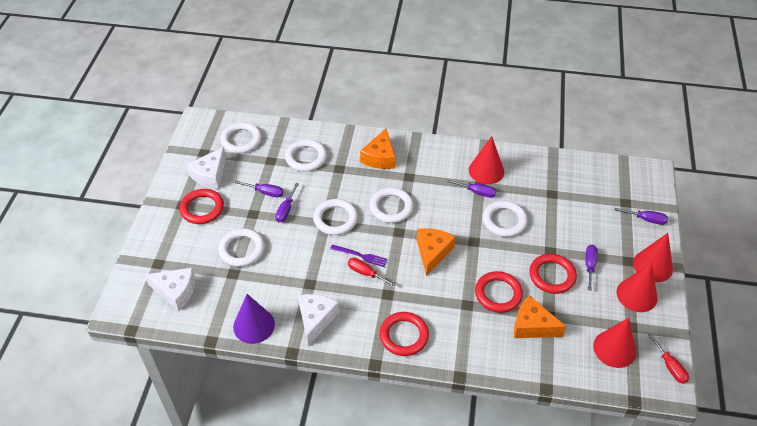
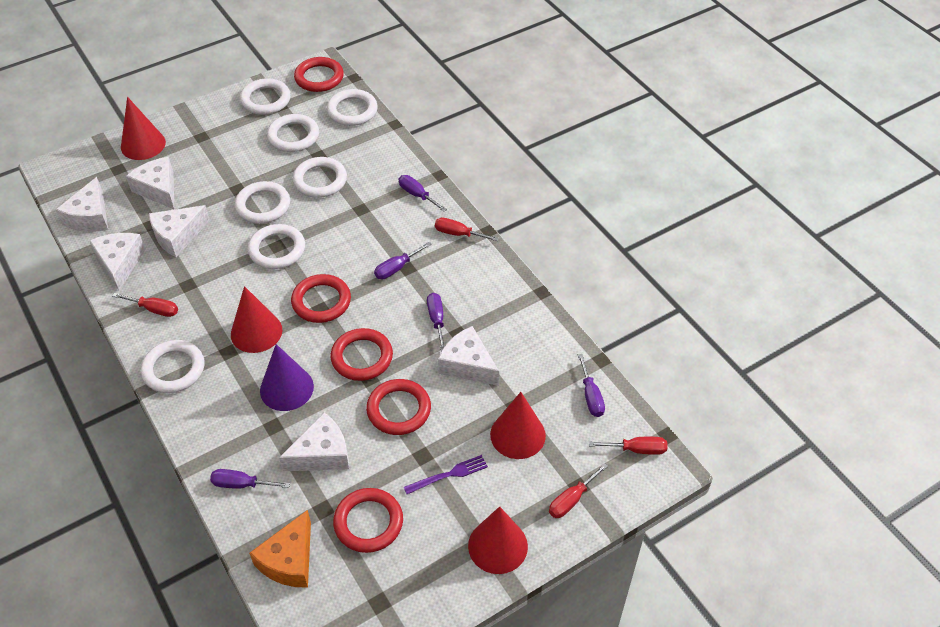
orange cheese: [360,129,395,169] [417,228,456,276] [514,295,566,338] = 3 -> [249,510,311,588] = 1
red ring: [180,189,224,224] [379,312,429,356] [475,271,523,313] [529,254,577,294] = 4 -> [291,274,351,323] [294,57,344,92] [331,328,393,381] [333,488,403,553] [366,379,431,435] = 5
red screwdriver: [348,258,396,287] [648,333,689,384] = 2 -> [112,293,178,317] [435,218,499,241] [549,463,608,518] [589,437,667,455] = 4
white cheese: [144,268,196,311] [186,147,226,189] [298,294,339,346] = 3 -> [56,177,108,232] [90,233,145,291] [126,157,174,209] [149,205,210,257] [279,412,349,471] [438,326,499,386] = 6
white ring: [218,228,264,267] [220,122,261,153] [285,139,327,171] [313,199,358,235] [370,187,413,223] [483,201,527,237] = 6 -> [141,340,204,393] [235,181,290,224] [240,78,291,115] [248,224,305,269] [267,114,319,152] [293,157,347,198] [327,89,378,126] = 7

